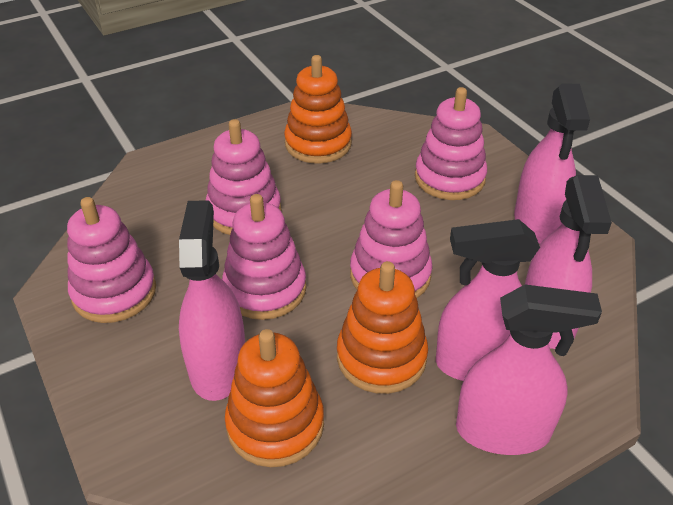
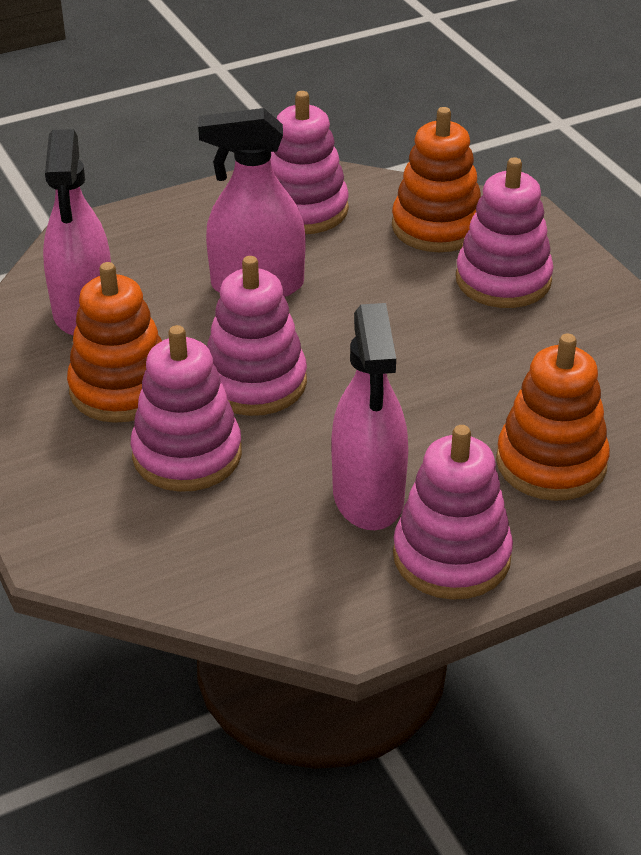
pink spray bottle: [179,200,245,401] [436,219,540,381] [456,285,602,455] [514,84,590,244] [525,175,612,349] = 5 -> [43,129,111,335] [198,108,305,297] [331,303,408,530] = 3

